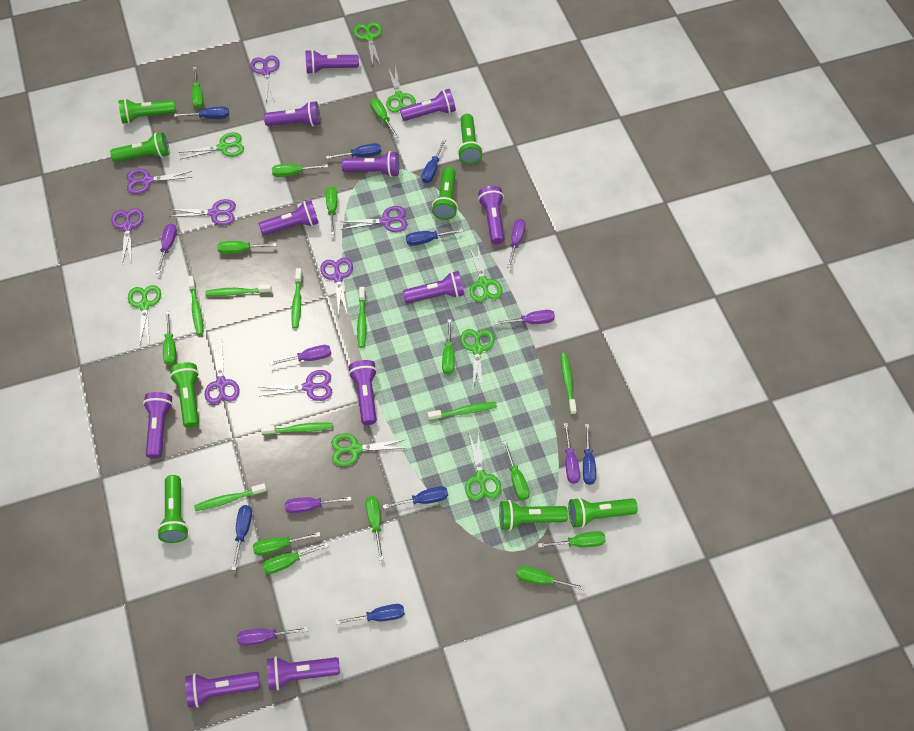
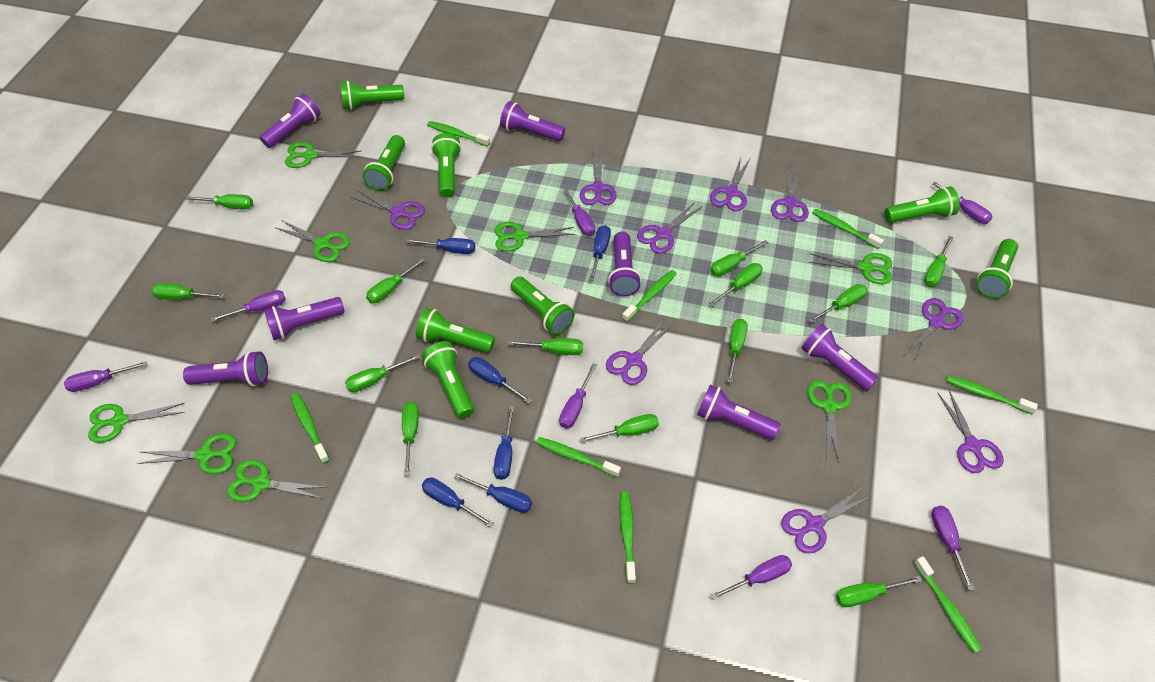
blue screwdriver: [174,107,229,119] [231,505,252,570] [326,143,381,159] [335,604,405,625] [383,486,448,509] [406,229,463,246] [421,140,446,183] [583,424,596,485] = 8 -> [406,238,475,254] [422,478,494,528] [454,473,532,513] [468,357,532,403] [494,406,515,480] [589,225,611,281] = 6
purple flashlight: [143,392,173,459] [185,672,260,708] [259,200,319,235] [264,101,320,126] [267,656,340,690] [306,49,359,74] [342,151,399,177] [349,360,377,425] [400,89,456,121] [403,271,464,304] [478,186,504,244] = 11 -> [183,351,268,386] [260,94,321,148] [264,297,345,340] [500,101,565,141] [608,231,641,296] [697,384,781,440] [801,324,878,391] = 7
purple scissors: [111,208,144,264] [127,169,192,194] [168,199,236,225] [205,342,239,404] [251,56,280,103] [259,370,332,401] [320,258,353,316] [340,206,408,232] = 8 -> [351,190,425,230] [580,150,617,205] [606,318,674,385] [637,202,703,253] [710,157,750,211] [771,165,809,222] [781,488,872,554] [905,298,963,361] [938,390,1004,473] = 9

